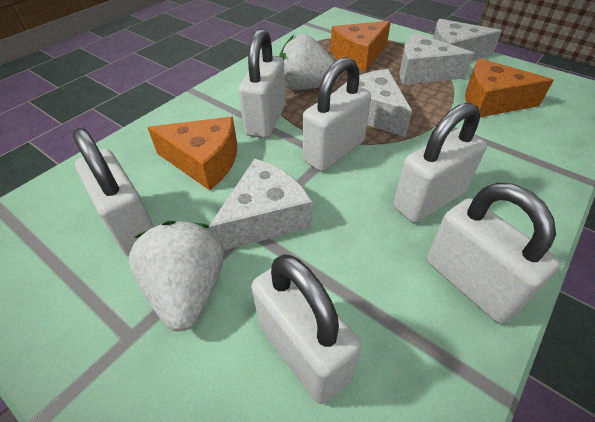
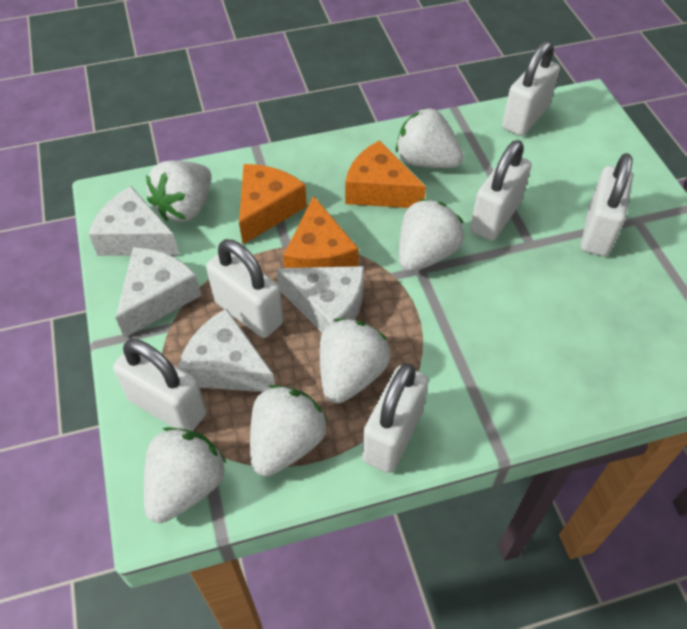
white strawberry: [129,221,224,331] [279,34,340,90] = 2 -> [144,427,226,523] [146,160,212,222] [250,385,327,477] [320,318,391,404] [396,108,464,168] [399,199,464,272] = 6

